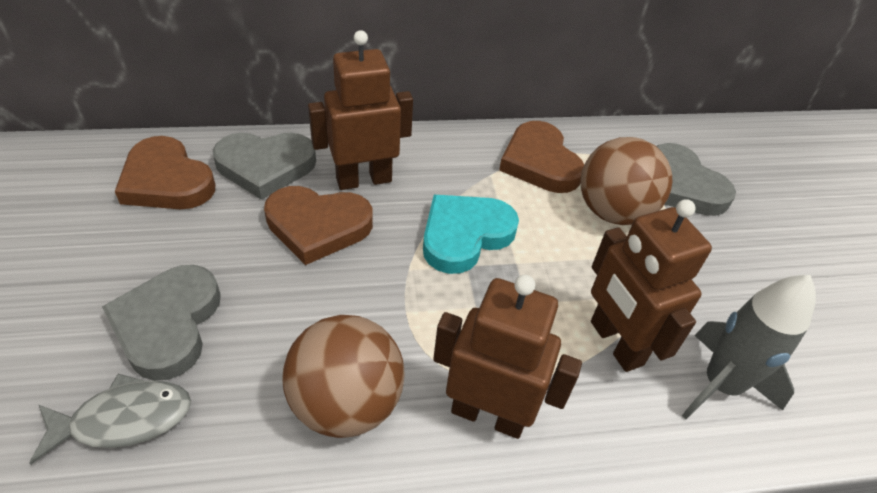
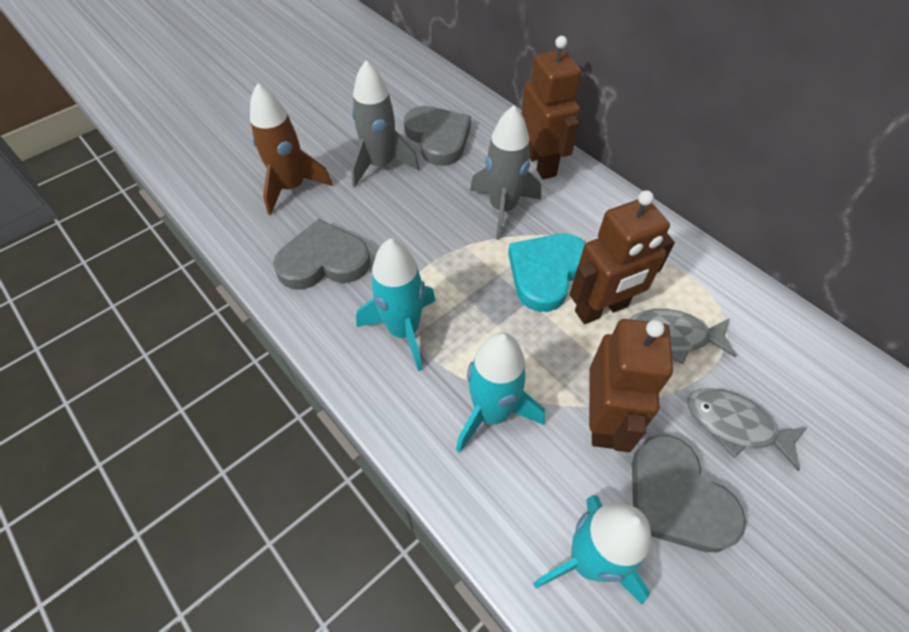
brown ball: [282,315,404,438] [581,137,672,225] = 2 -> none = 0
brown heart: [115,136,215,209] [264,186,373,265] [499,121,584,193] = 3 -> none = 0
brown rocket: none = 0 -> [250,83,333,215] = 1
grey fish: [29,374,191,464] = 1 -> [630,309,736,364] [687,388,808,471] = 2
grey rocket: [682,275,816,419] = 1 -> [351,60,419,187] [470,105,541,240] = 2
turquoise rocket: none = 0 -> [356,238,436,371] [456,332,545,453] [533,495,651,604] = 3

